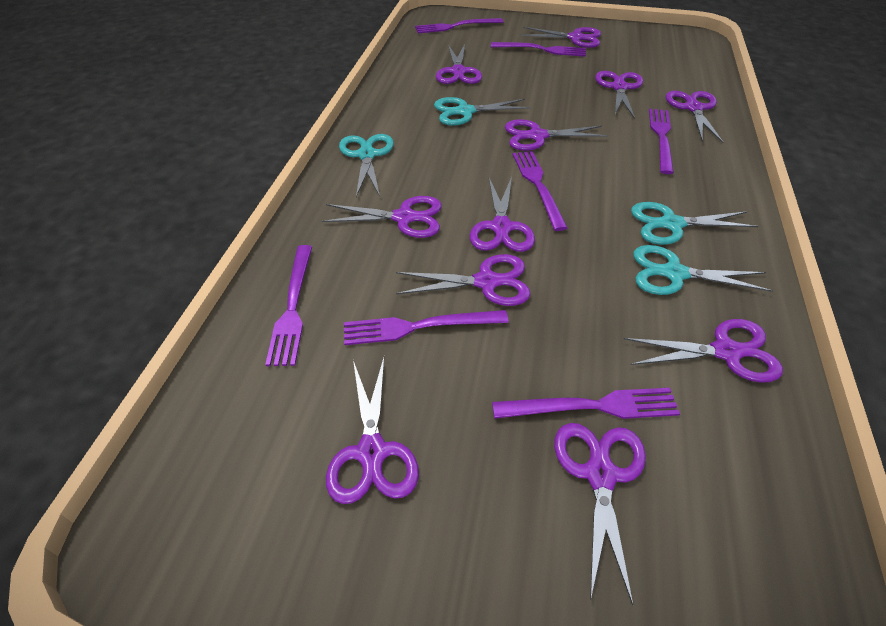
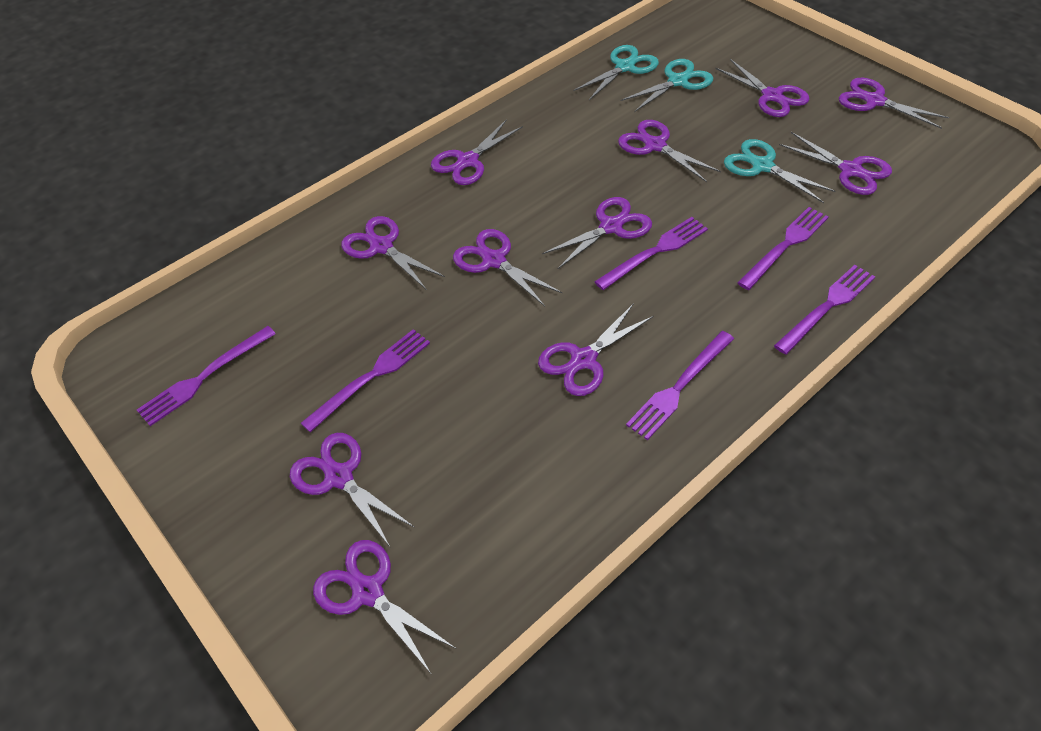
purple fork: [265,245,312,366] [344,310,509,345] [415,18,503,33] [491,42,586,57] [492,388,680,419] [513,151,568,231] [649,109,674,174] = 7 -> [137,326,276,426] [301,329,430,432] [594,217,708,290] [626,331,734,440] [737,207,828,290] [774,265,875,355] = 6
turquoise scissors: [339,134,394,197] [434,97,531,126] [631,202,758,245] [633,245,773,295] = 4 -> [573,45,659,100] [620,59,713,112] [724,139,836,203] = 3

